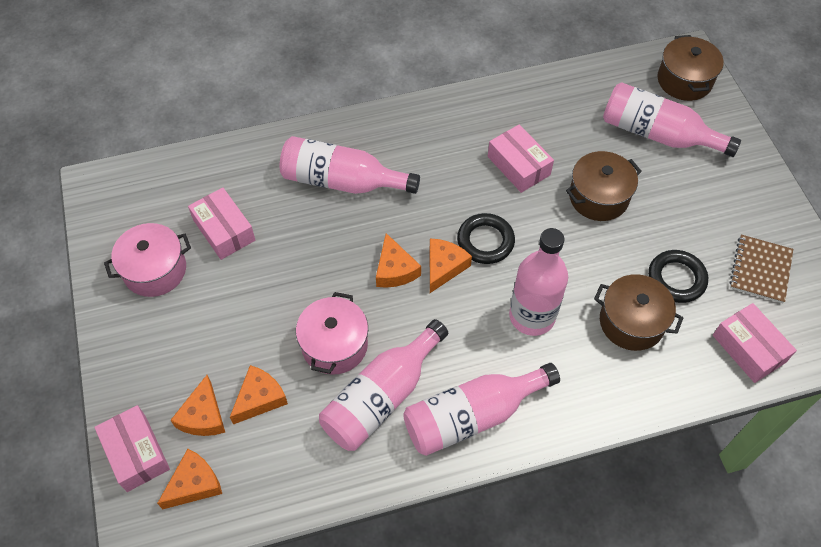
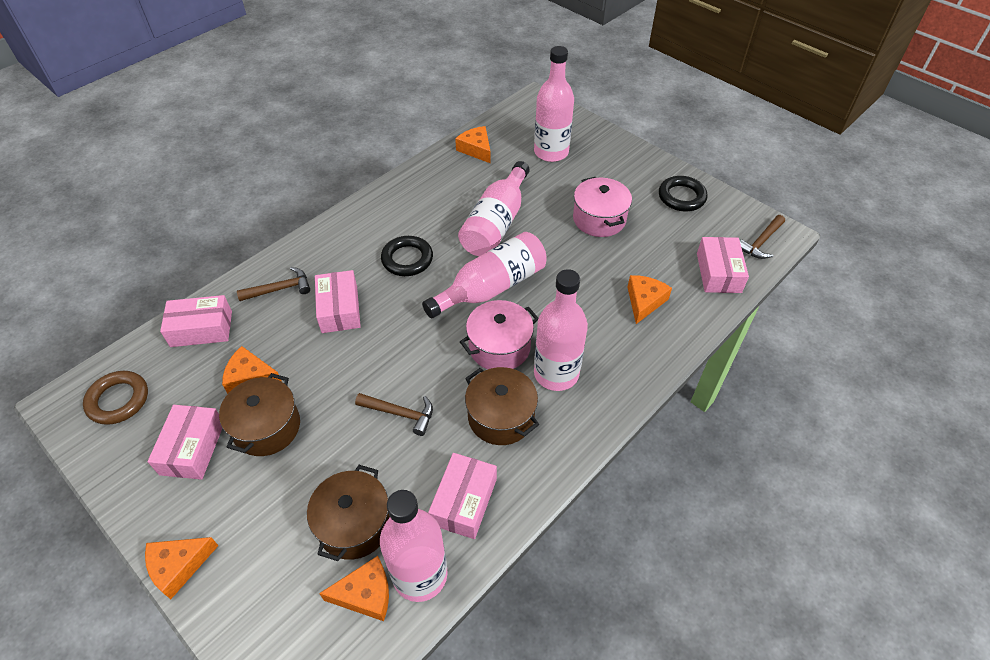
brown hammer: none = 0 -> [237,267,310,301] [355,393,433,436] [740,215,785,259] = 3
brown notebook: [729,235,793,303] = 1 -> none = 0
brown ring: none = 0 -> [83,371,148,425] = 1
pink box: [94,405,170,492] [188,187,255,260] [488,124,554,193] [713,303,797,383] = 4 -> [148,405,222,480] [160,295,232,347] [315,270,361,333] [428,453,497,539] [697,237,749,293] = 5

